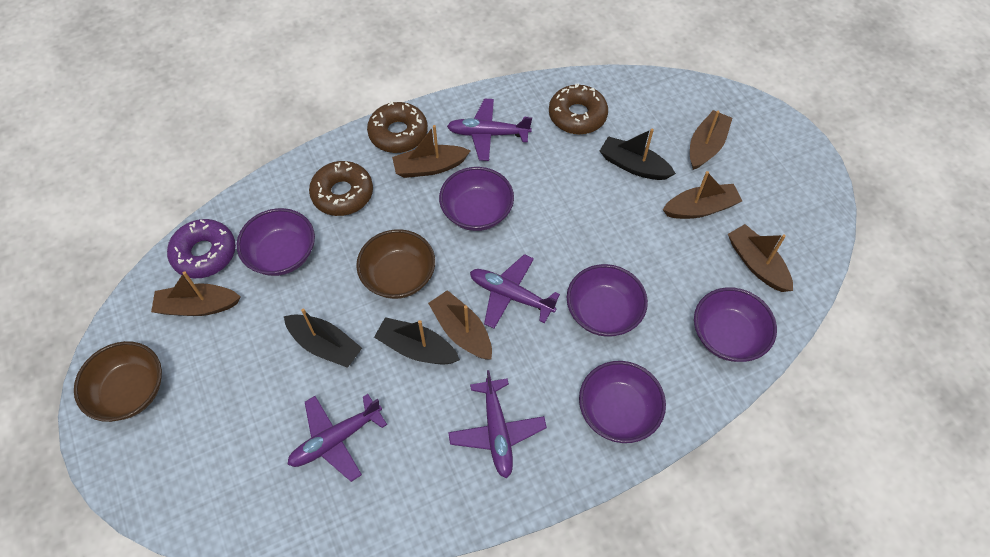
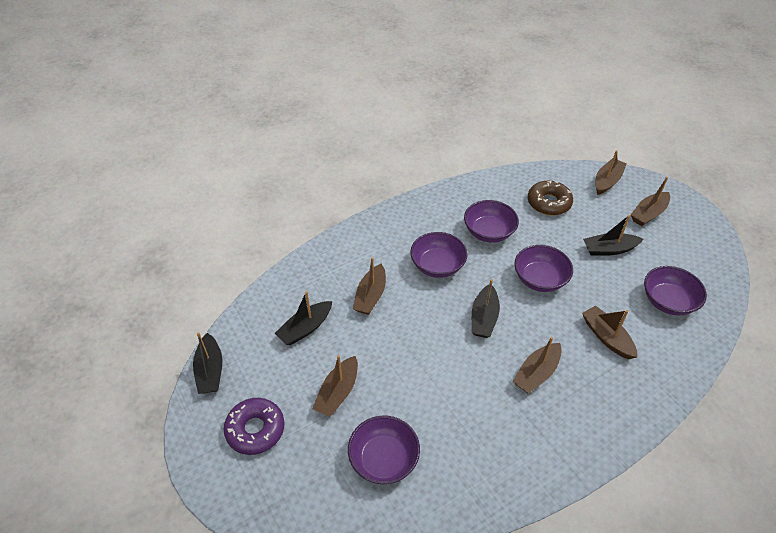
black boat: [284,308,362,368] [374,317,460,365] [600,128,676,180] = 3 -> [193,332,222,394] [275,291,332,345] [472,279,500,338] [583,215,643,256] = 4
brown bowl: [74,341,162,422] [356,229,435,299] = 2 -> none = 0
brown donut: [309,161,373,216] [367,101,428,153] [549,84,608,134] = 3 -> [528,181,573,215] = 1
purple plane: [287,394,387,482] [447,99,532,161] [448,370,547,479] [470,254,560,329] = 4 -> none = 0

